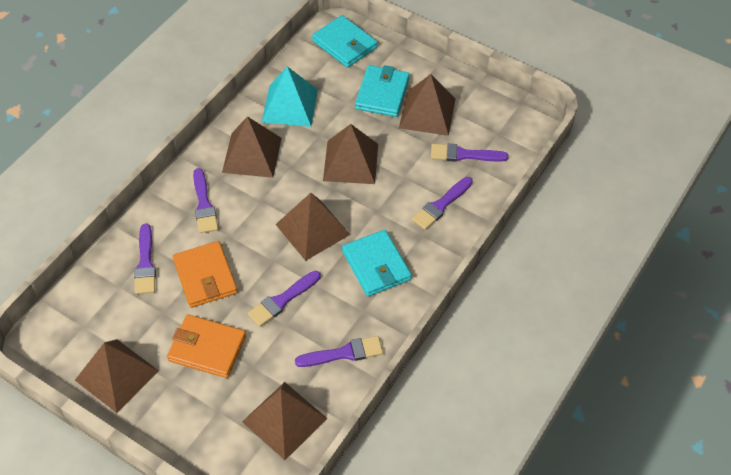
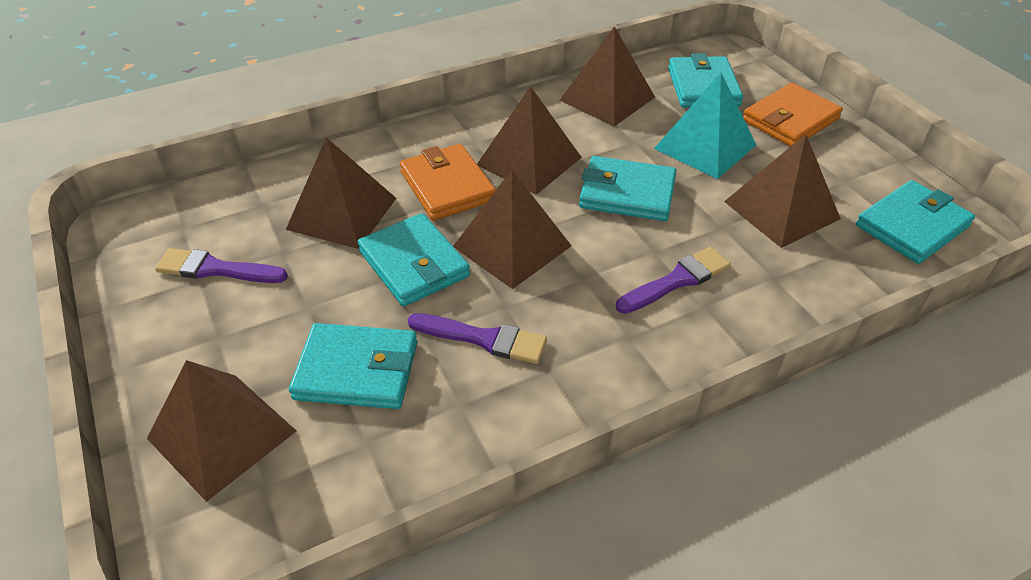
purple brush: [134,224,156,294] [193,168,218,233] [248,271,321,327] [295,336,383,367] [412,177,473,230] [431,144,509,162] = 6 -> [155,248,288,283] [408,313,547,364] [616,247,731,314] = 3
turquoise wallet: [312,15,378,68] [342,230,411,296] [355,65,410,117] = 3 -> [289,323,417,409] [357,213,470,306] [579,156,676,221] [668,53,743,108] [856,180,975,264] = 5

